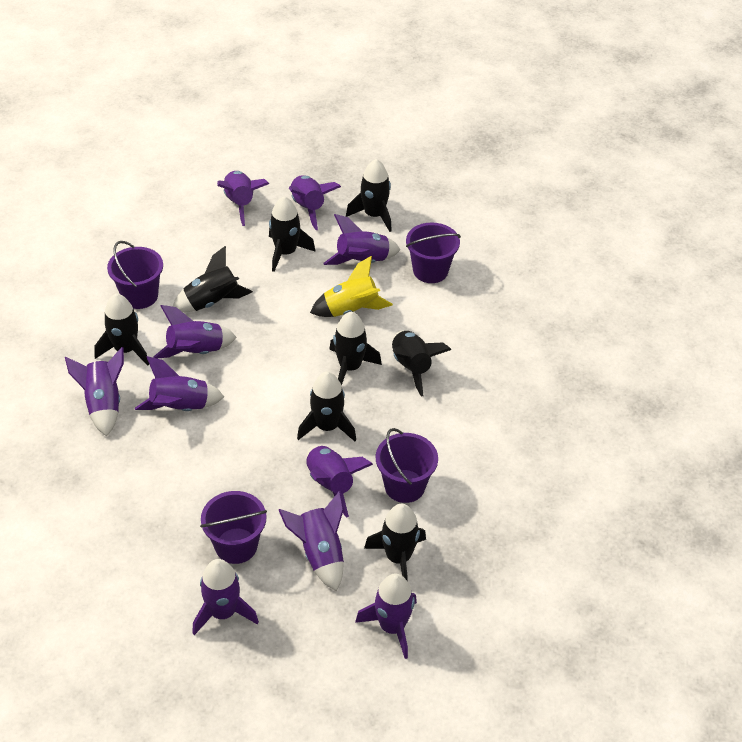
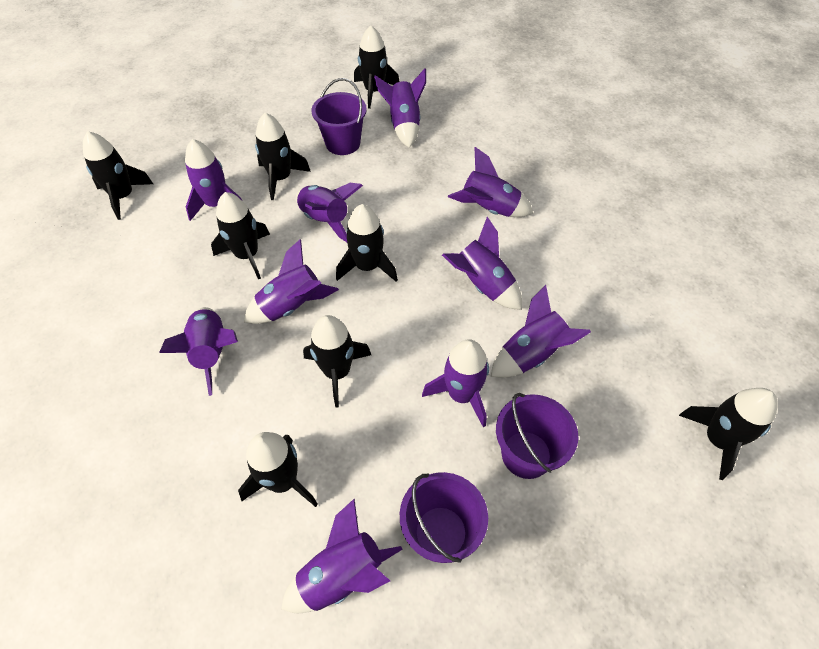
purple bucket: [107,241,163,309] [200,491,267,564] [376,428,438,503] [406,223,461,283] = 4 -> [311,78,367,155] [400,472,488,563] [496,393,578,479] = 3
yellow rocket: [310,256,393,317] = 1 -> none = 0

